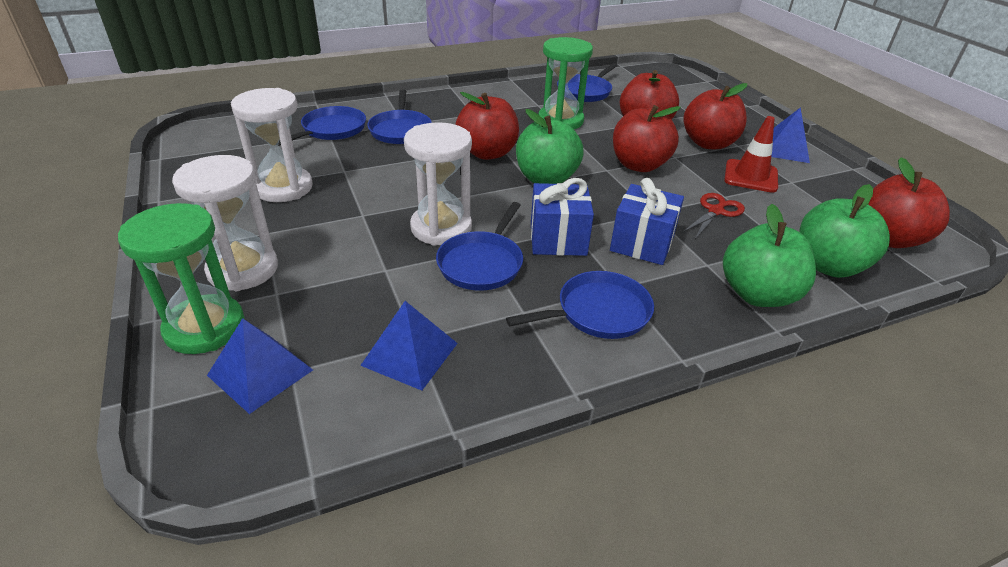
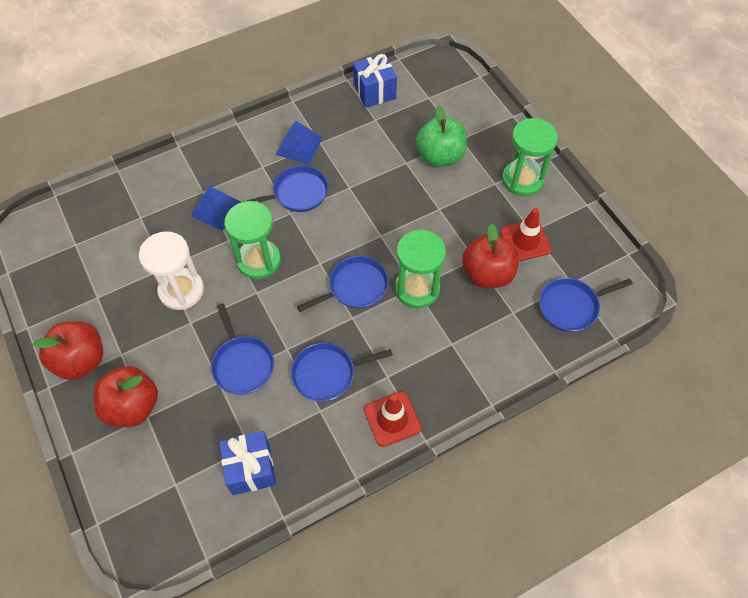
blue pyramid: [207,318,313,414] [360,301,458,391] [771,107,810,163] = 3 -> [191,186,241,231] [276,121,323,164] = 2
green apple: [516,109,583,184] [723,204,816,307] [799,184,890,278] = 3 -> [416,105,467,167] = 1
green hourglass: [118,203,245,354] [538,37,593,129] = 2 -> [224,201,281,280] [395,229,446,308] [502,118,558,196] = 3
red apple: [455,92,519,160] [613,105,681,172] [620,70,679,119] [683,83,747,149] [868,157,950,248] = 5 -> [32,321,103,380] [93,366,158,427] [462,224,519,288] = 3
red scissors: [682,193,745,239] = 1 -> none = 0
red traffic cone: [724,116,778,193] = 1 -> [364,391,422,447] [501,208,552,261] = 2
white hourglass: [172,155,278,291] [231,88,313,202] [404,122,472,246] = 3 -> [139,231,204,310] = 1

